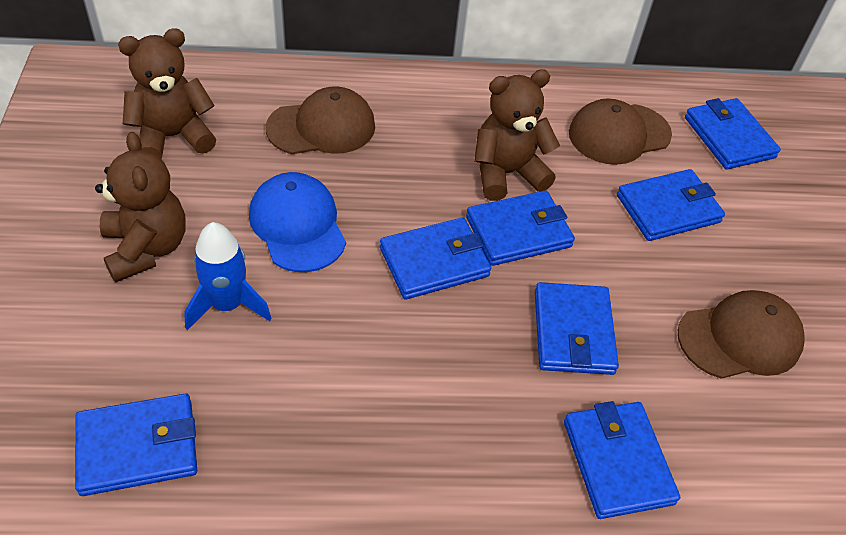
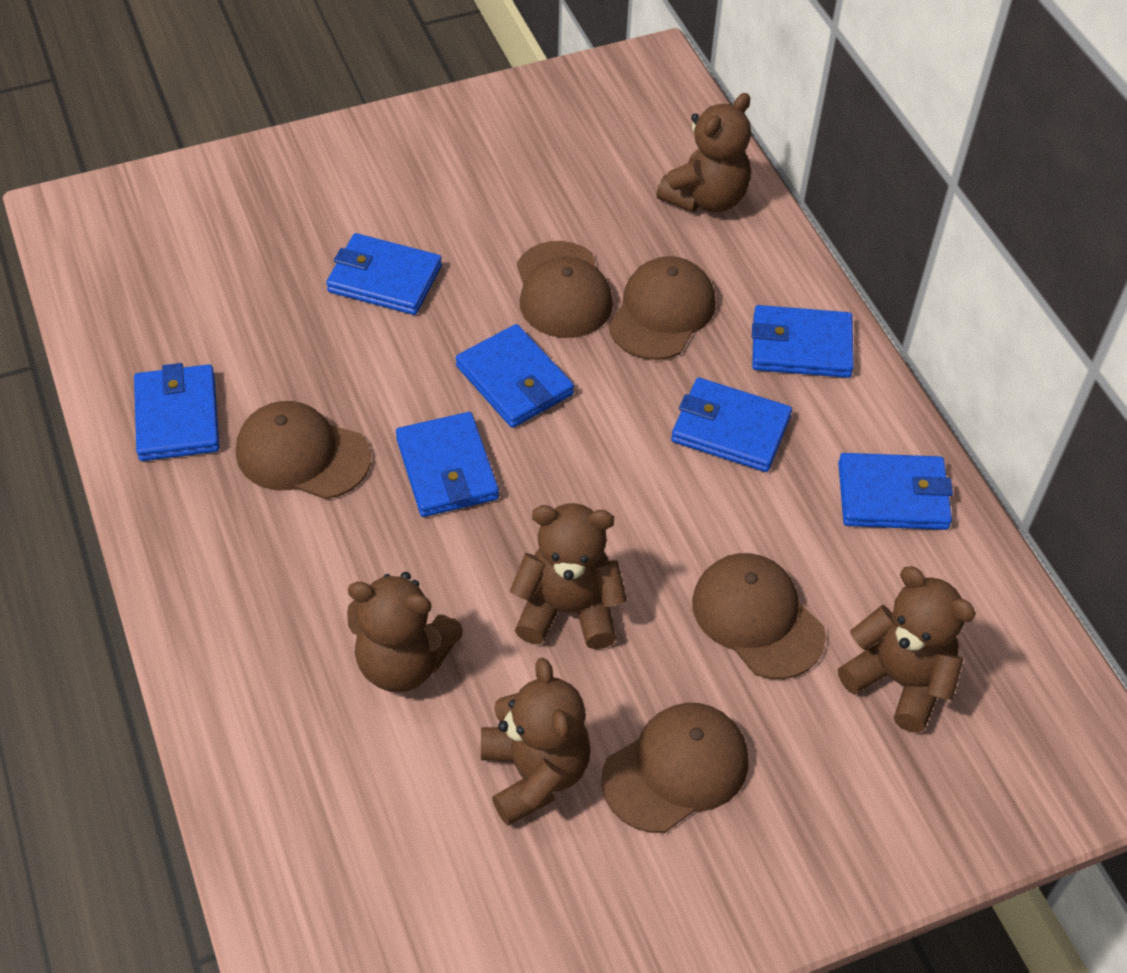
blue cap: [249,172,346,272] = 1 -> none = 0
blue rocket: [184,222,272,330] = 1 -> none = 0
brown cap: [266,86,375,154] [569,98,672,165] [678,290,805,379] = 3 -> [236,401,371,499] [517,241,613,338] [601,703,748,833] [608,256,716,360] [692,553,826,679] = 5
brown teddy bear: [95,132,186,283] [118,28,216,160] [474,69,560,201] = 3 -> [347,572,463,692] [481,658,591,826] [510,503,627,649] [656,93,751,212] [838,567,976,733] = 5

